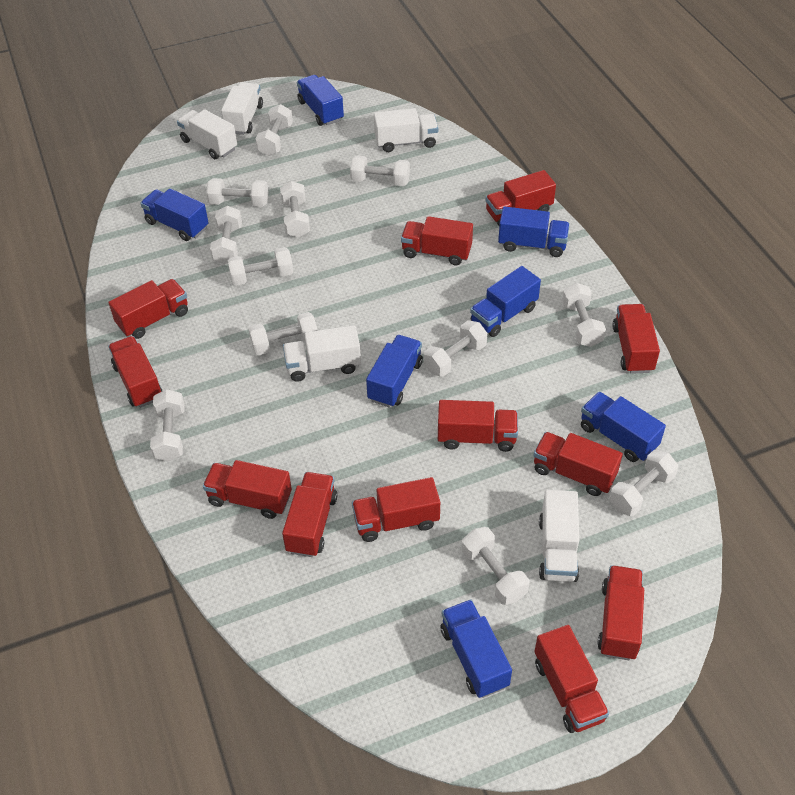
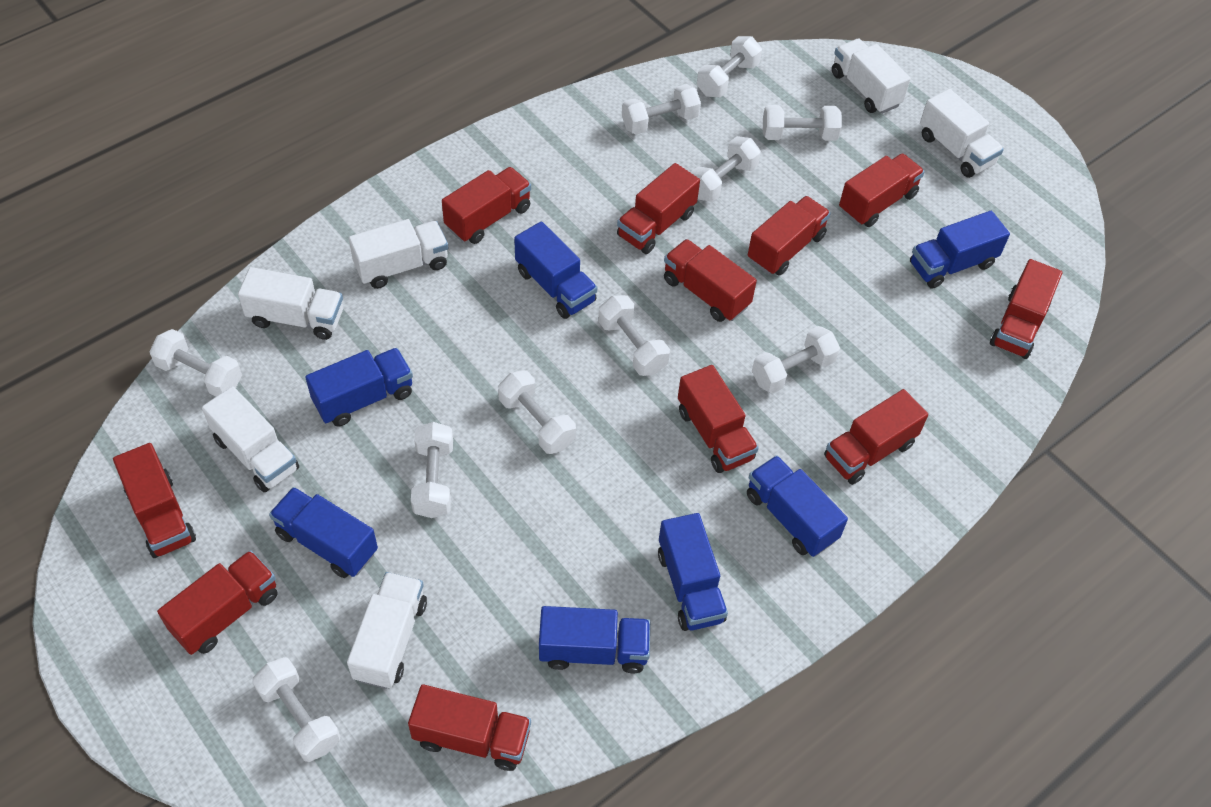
red truck: [108,279,188,339] [108,336,162,408] [203,460,292,519] [282,472,337,557] [352,477,440,542] [401,216,473,265] [438,400,518,452] [485,170,556,226] [533,432,623,496] [534,625,609,733] [597,565,644,660] [612,304,660,374] = 12 -> [113,443,196,558] [157,550,278,655] [408,684,531,771] [442,167,531,244] [617,163,700,254] [664,239,757,322] [678,365,759,473] [748,196,831,276] [824,389,928,485] [839,154,925,227] [990,259,1062,359] = 11
white dumbbell: [150,389,185,461] [206,178,268,207] [210,206,242,265] [227,247,293,286] [249,312,318,355] [255,104,293,156] [280,181,310,238] [350,155,410,186] [424,320,487,377] [462,527,529,605] [562,283,606,347] [609,450,678,516] = 12 -> [149,329,242,397] [252,657,340,762] [411,422,453,518] [498,370,576,454] [598,295,670,376] [622,84,701,135] [691,136,761,202] [697,36,762,97] [752,326,840,394] [763,105,842,141] = 10
white truck: [177,109,237,159] [221,82,263,135] [283,325,361,382] [374,108,438,152] [539,490,579,582] = 5 -> [202,386,299,492] [238,267,343,340] [347,572,427,689] [349,219,448,289] [832,39,911,114] [920,89,1004,178] = 6

